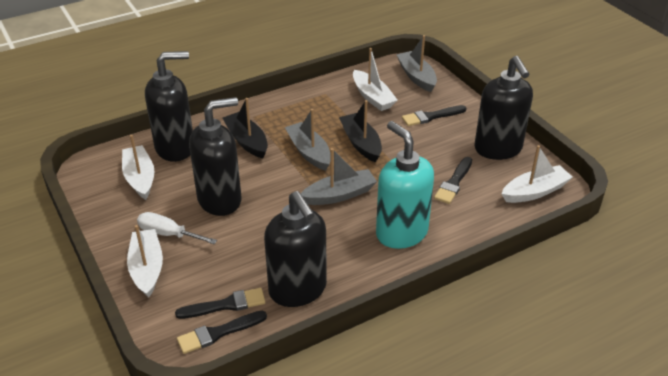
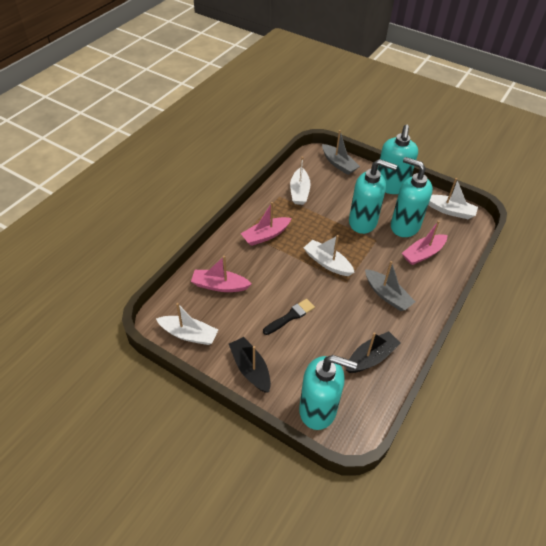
black brush: [175,288,265,319] [177,311,267,354] [402,105,466,126] [434,157,472,204] = 4 -> [263,299,315,335] = 1
black soap dispenser: [145,51,193,162] [189,97,242,216] [264,191,327,307] [474,56,533,160] = 4 -> none = 0
grey boat: [285,109,331,171] [301,148,377,205] [396,35,437,92] = 3 -> [322,130,360,175] [365,261,416,311] = 2
pink boat: none = 0 -> [191,256,252,292] [241,202,291,246] [402,220,447,265] = 3
turquoise soap dispenser: [376,121,434,249] = 1 -> [299,355,357,430] [349,159,397,234] [377,125,418,194] [391,157,433,237] = 4
white screwdriver: [137,212,217,244] = 1 -> none = 0

